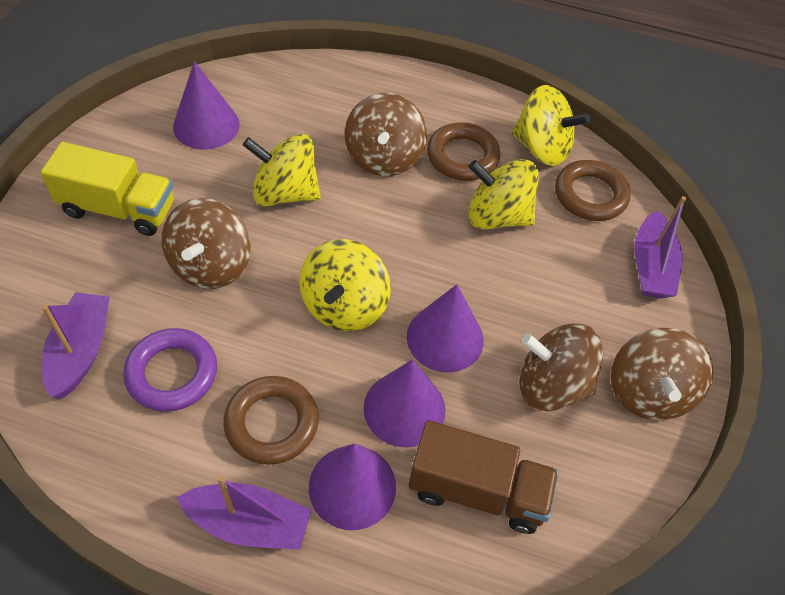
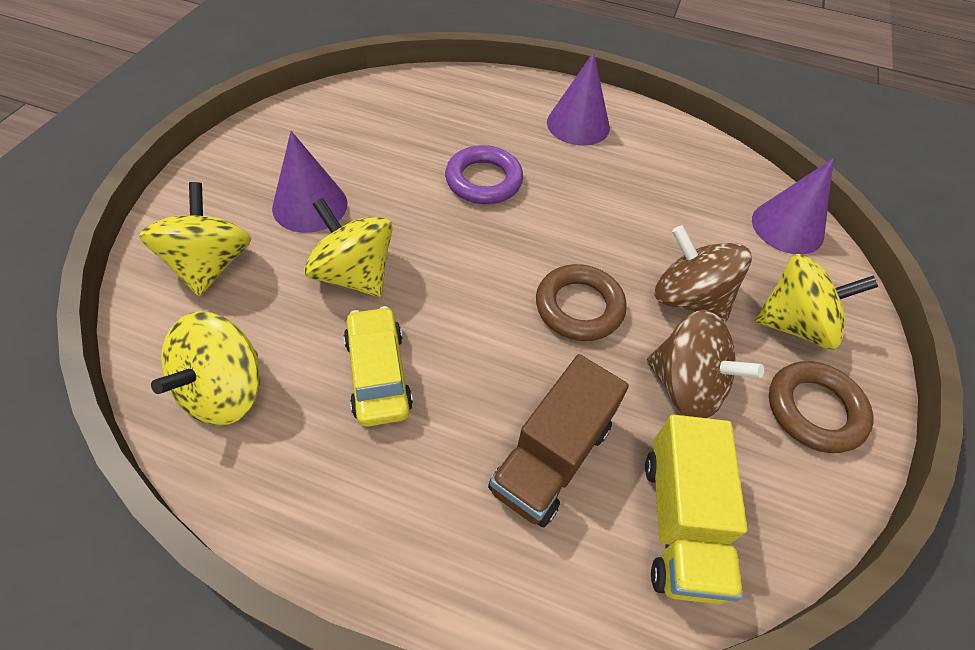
brown ring: [223,376,319,465] [427,123,501,181] [555,160,631,221] = 3 -> [536,264,627,341] [769,361,873,453] = 2
brown spinning top: [162,198,251,289] [345,93,427,176] [519,323,603,411] [611,328,713,420] = 4 -> [647,310,764,418] [655,225,752,322] = 2
purple boat: [42,292,110,398] [176,475,311,550] [634,196,686,298] = 3 -> none = 0
purple cone: [173,61,240,150] [309,444,396,530] [363,359,446,447] [407,284,484,373] = 4 -> [272,131,348,233] [547,52,610,146] [752,158,834,254] = 3
yellow car: none = 0 -> [344,306,413,427] = 1

